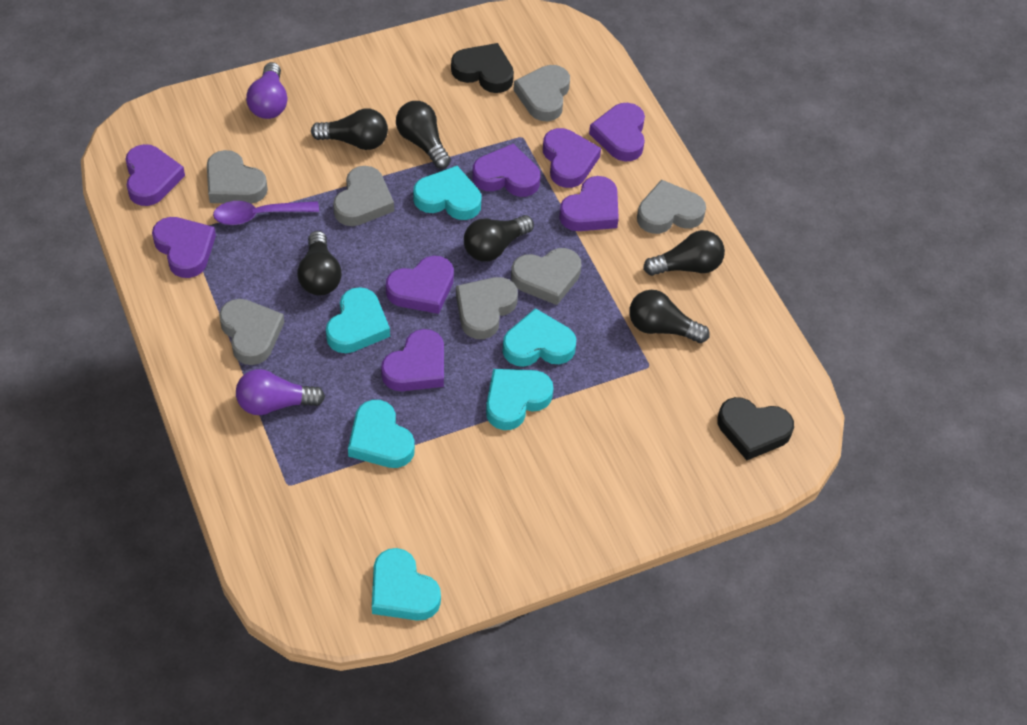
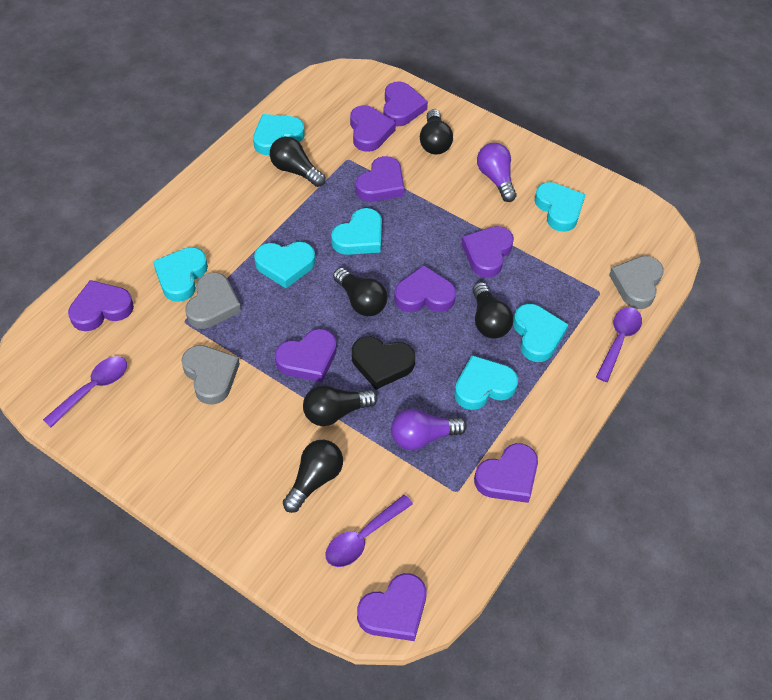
black heart: [451,43,514,93] [717,397,794,460] = 2 -> [352,337,415,390] = 1
grey heart: [207,150,268,204] [219,299,284,365] [333,166,394,226] [456,277,518,339] [511,248,582,305] [514,65,570,121] [637,179,706,234] = 7 -> [181,345,240,405] [185,272,241,329] [609,256,664,309] = 3
purple heart: [126,144,185,206] [152,217,216,278] [381,329,444,391] [386,256,454,314] [472,144,540,197] [543,128,601,188] [559,176,619,231] [589,103,645,161] = 8 -> [68,280,134,331] [275,329,337,382] [350,105,396,152] [356,156,405,202] [357,573,426,641] [383,81,428,126] [394,265,456,312] [462,226,514,278] [474,443,538,503] = 9
purple spoon: [213,201,319,225] = 1 -> [43,356,127,427] [325,495,413,567] [596,307,642,382] = 3
turquoise heart: [326,287,390,353] [348,400,415,468] [372,548,441,621] [413,166,482,220] [486,369,553,430] [502,308,576,367] = 6 -> [153,247,208,302] [253,114,305,155] [254,242,315,288] [331,208,382,255] [454,355,518,410] [513,304,569,362] [534,182,585,232] = 7

